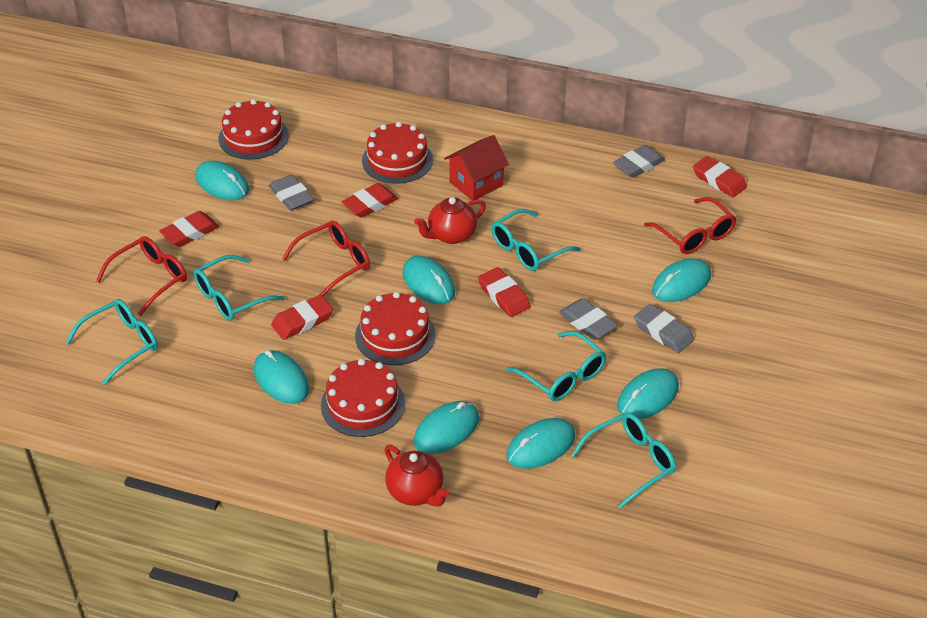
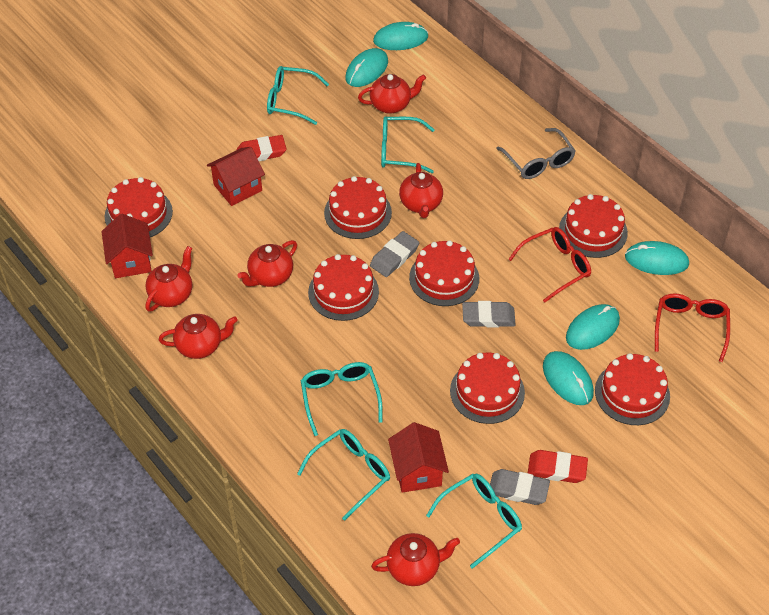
grey eraser: [269,175,314,211] [559,298,618,340] [613,145,665,178] [634,304,694,353] = 4 -> [370,231,419,277] [462,301,516,327] [490,469,550,505] = 3
grey glasses: none = 0 -> [496,128,576,179] = 1
red cake: [219,99,289,160] [321,359,405,437] [355,292,436,365] [362,122,433,184] = 4 -> [105,177,173,237] [308,254,379,321] [324,176,392,239] [409,240,479,306] [450,353,525,424] [559,194,628,258] [595,353,670,425] = 7
red eraser: [159,211,219,247] [271,295,333,340] [341,183,398,218] [478,267,531,317] [693,156,747,197] = 5 -> [237,135,287,161] [528,450,588,483] = 2
red glasses: [96,236,187,316] [282,221,370,296] [644,197,736,254] = 3 -> [509,227,591,303] [655,293,730,362] = 2
red house: [444,135,509,200] = 1 -> [101,214,153,278] [207,147,265,206] [388,422,449,493] = 3
red teapot: [384,445,449,506] [414,197,486,244] = 2 -> [145,246,192,312] [159,314,238,359] [237,240,297,287] [358,74,426,114] [371,533,460,586] [399,163,443,218] = 6
turquoise mouse: [195,161,249,200] [254,350,309,404] [402,256,455,304] [413,401,479,454] [506,418,575,469] [617,368,679,419] [652,259,711,302] = 7 -> [345,48,388,87] [373,22,428,50] [543,351,594,405] [566,304,620,350] [625,241,689,275] = 5

